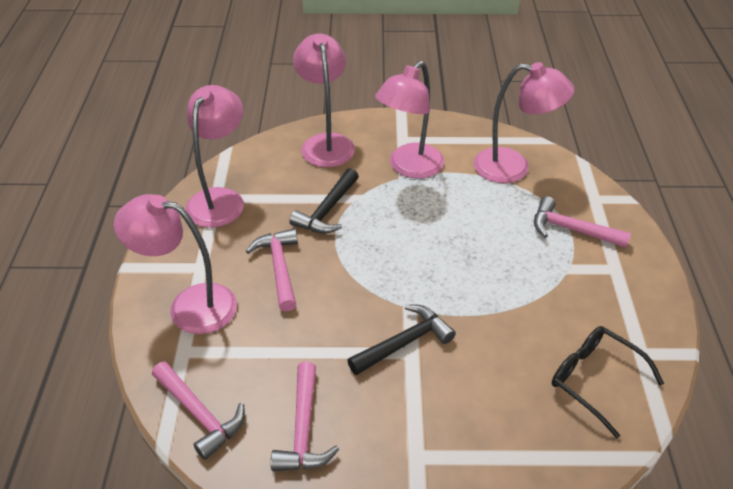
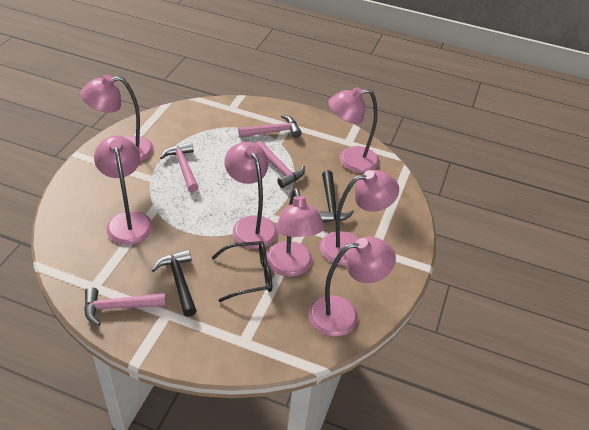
pink lamp: [114,194,237,334] [185,85,244,228] [293,34,355,167] [375,61,444,178] [474,62,575,183] = 5 -> [80,75,154,162] [94,136,153,245] [224,142,278,249] [266,188,325,277] [308,236,396,337] [320,170,399,266] [328,87,379,173] = 7

